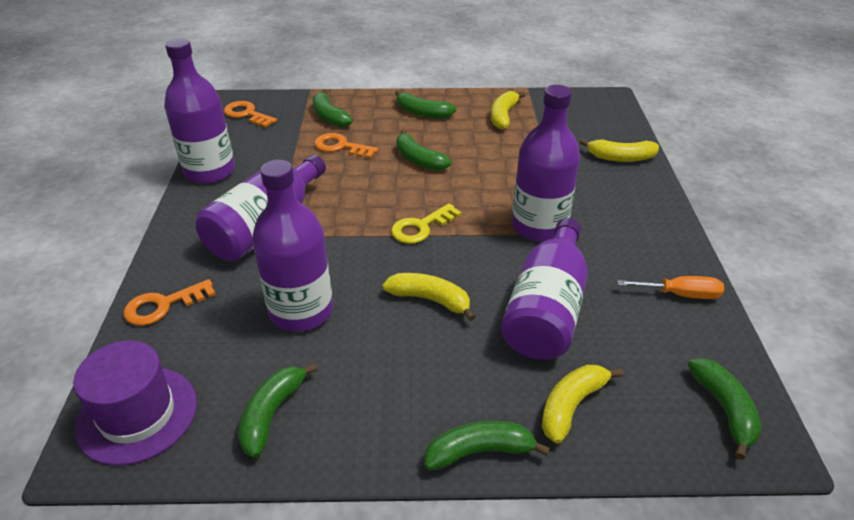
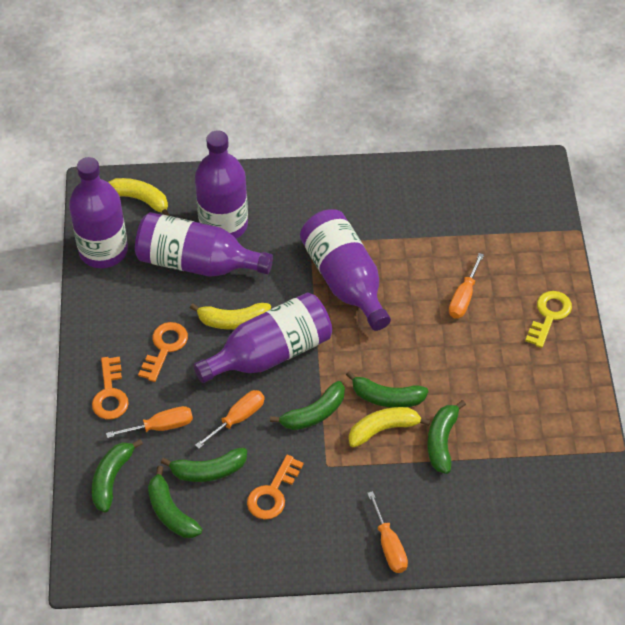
orange screwdriver: [617,276,724,299] = 1 -> [106,406,193,438] [195,390,265,449] [367,491,408,573] [449,253,484,318] = 4
purple hat: [73,340,197,466] = 1 -> none = 0
yellow banana: [382,273,476,321] [491,91,525,130] [542,365,623,444] [580,139,659,162] = 4 -> [108,178,170,216] [190,303,271,329] [349,407,430,447] = 3

